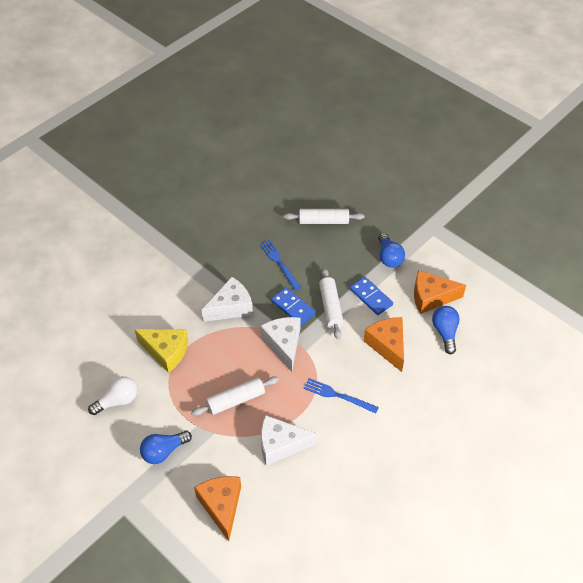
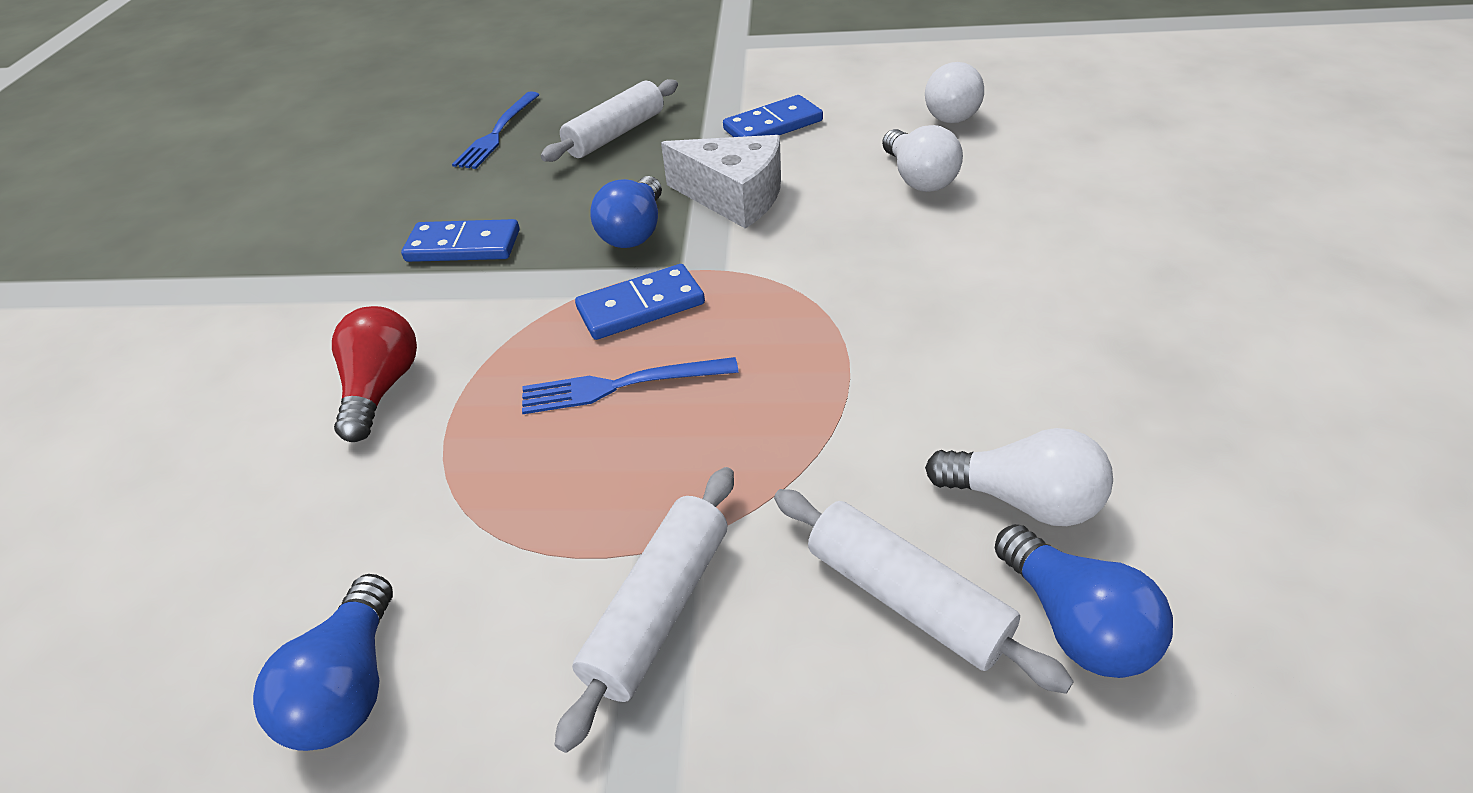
blue domino: [271,287,315,326] [350,277,393,315] = 2 -> [401,219,520,262] [575,264,705,340] [723,95,823,137] = 3
orange cheese: [194,476,241,541] [364,317,404,372] [414,270,466,314] = 3 -> none = 0
red light bulb: none = 0 -> [332,306,417,442] = 1
white cheese: [202,277,253,322] [260,317,301,372] [261,415,317,466] = 3 -> [661,135,781,229] = 1
white light bulb: [88,376,137,415] = 1 -> [882,125,963,192] [925,62,984,123] [925,428,1113,526] = 3
yellow cheese: [134,329,188,373] = 1 -> none = 0

